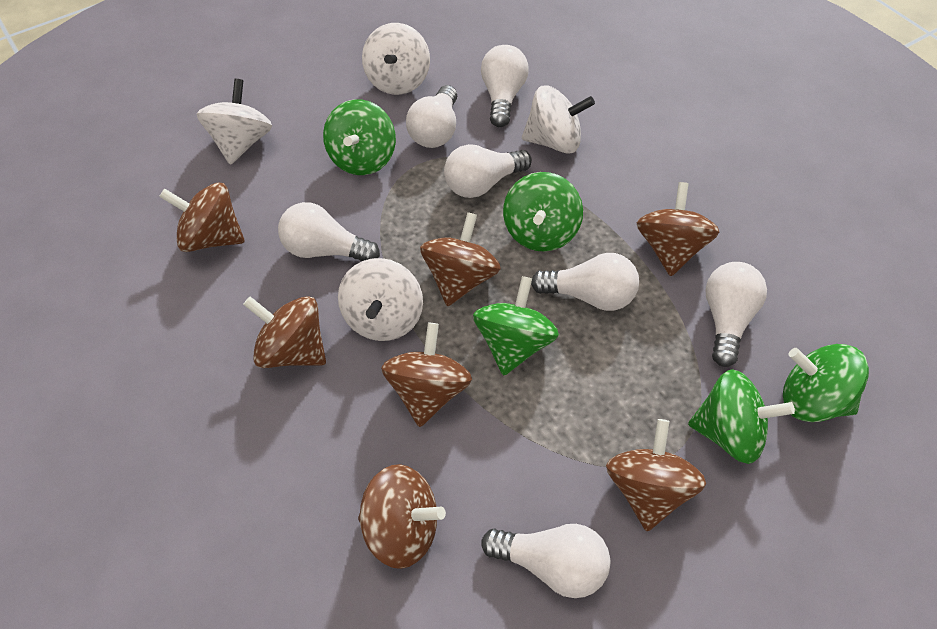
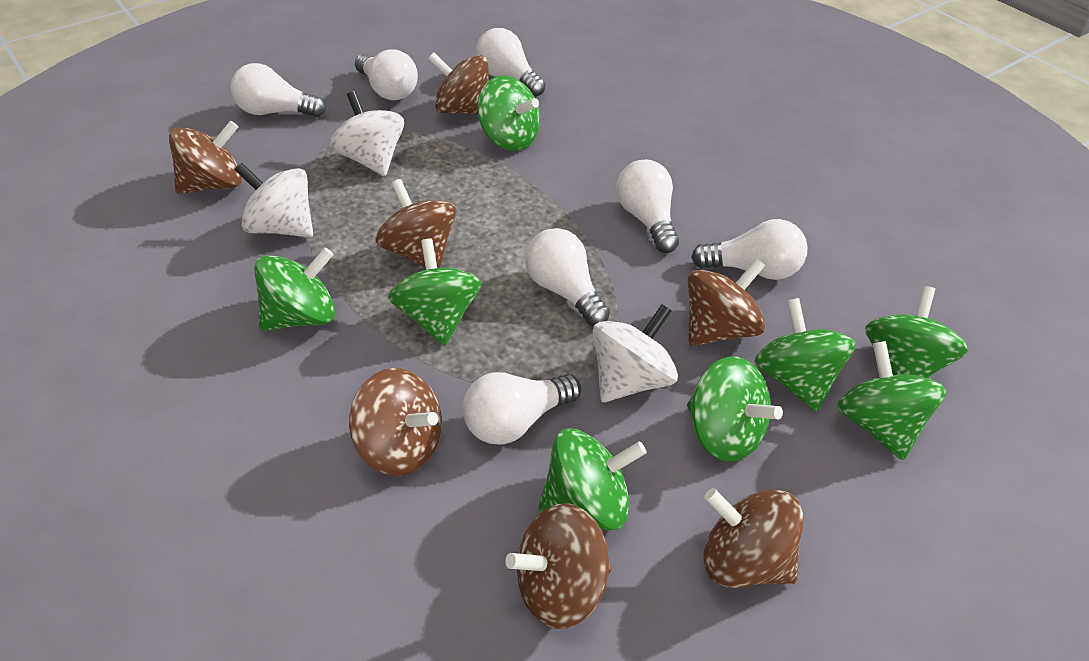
green spinning top: [323,99,396,175] [473,276,559,376] [503,172,583,252] [688,370,795,464] [783,344,869,422] = 5 -> [254,248,335,331] [388,239,481,346] [477,76,540,151] [539,428,647,530] [687,356,783,462] [754,298,856,412] [837,341,947,460] [865,286,968,378] = 8
white spinning top: [197,79,272,165] [338,258,423,341] [362,23,430,95] [522,86,595,154] = 4 -> [235,163,313,238] [330,91,404,176] [593,304,678,402] = 3

